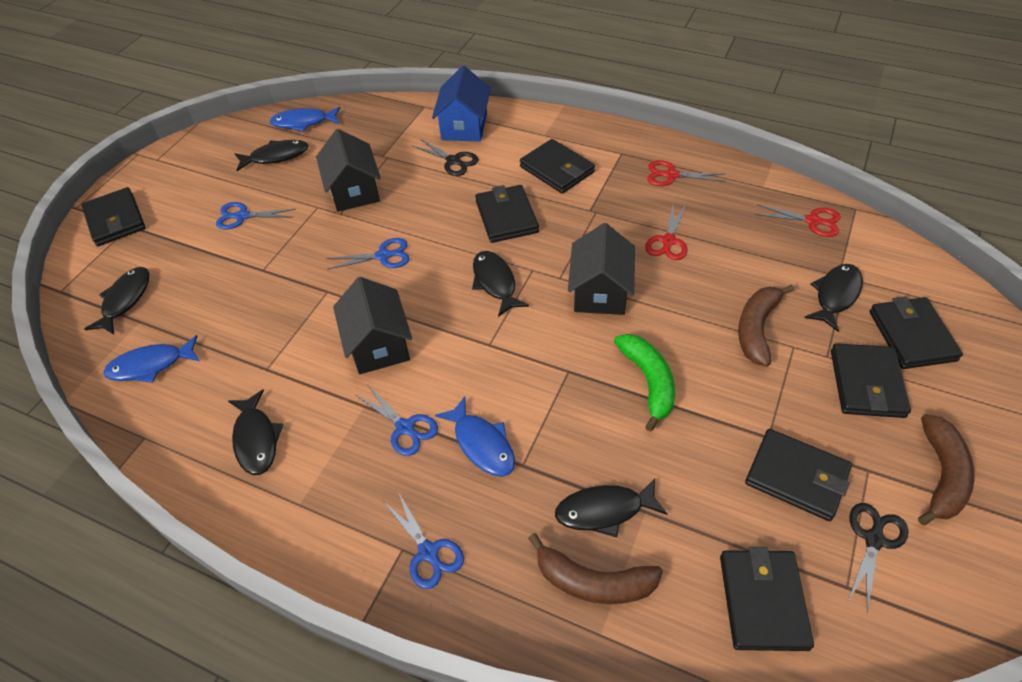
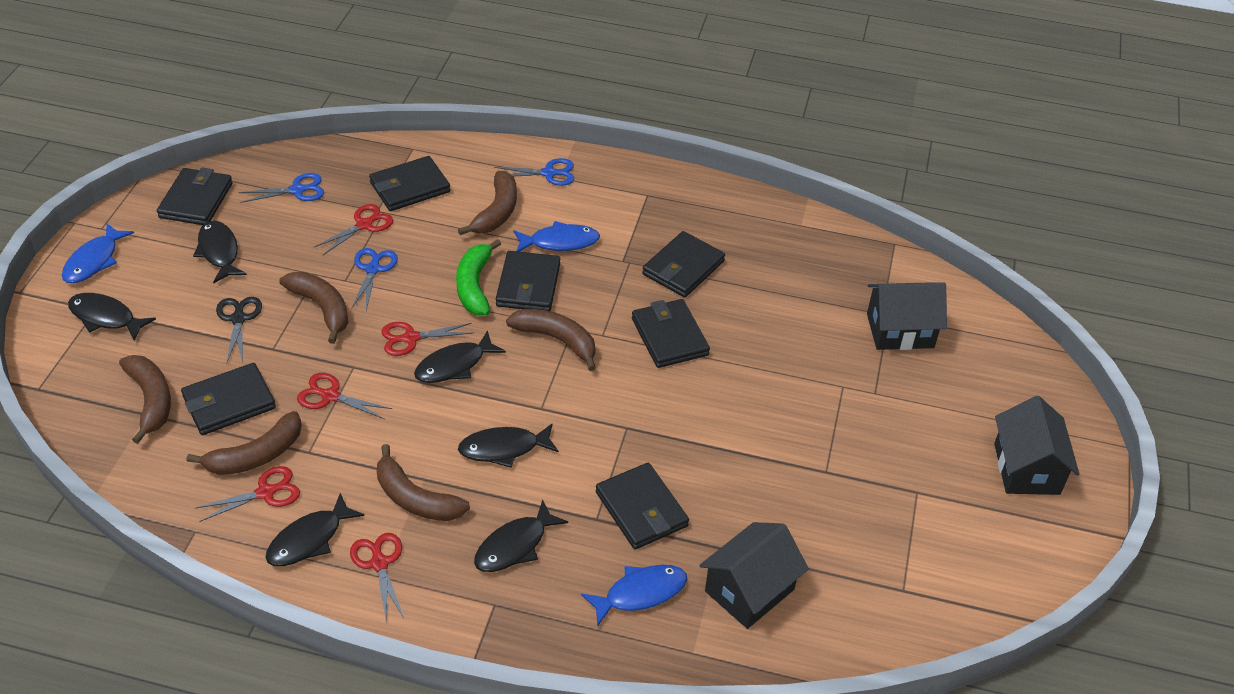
black scissors: [413,139,479,176] [847,503,908,612] = 2 -> [216,297,262,362] = 1
blue house: [432,66,491,142] = 1 -> none = 0
blue scissors: [216,202,296,230] [326,238,409,270] [356,384,438,456] [383,492,464,589] = 4 -> [239,173,324,203] [351,248,398,311] [494,158,574,186] = 3
brown banana: [528,533,663,604] [738,284,794,367] [918,414,975,525] = 3 -> [119,355,171,444] [187,411,302,475] [279,272,348,344] [377,444,470,521] [458,171,517,235] [506,309,596,371] = 6
red scissors: [645,205,687,260] [647,160,726,186] [755,205,840,237] = 3 -> [196,466,300,522] [297,373,392,419] [314,204,393,255] [350,533,404,623] [381,322,473,356] = 5

